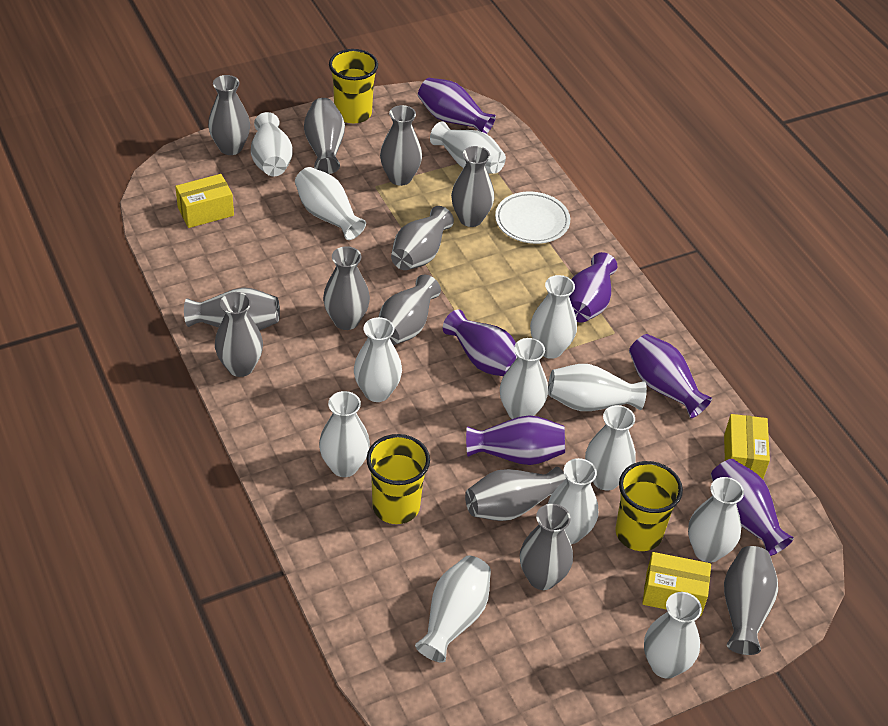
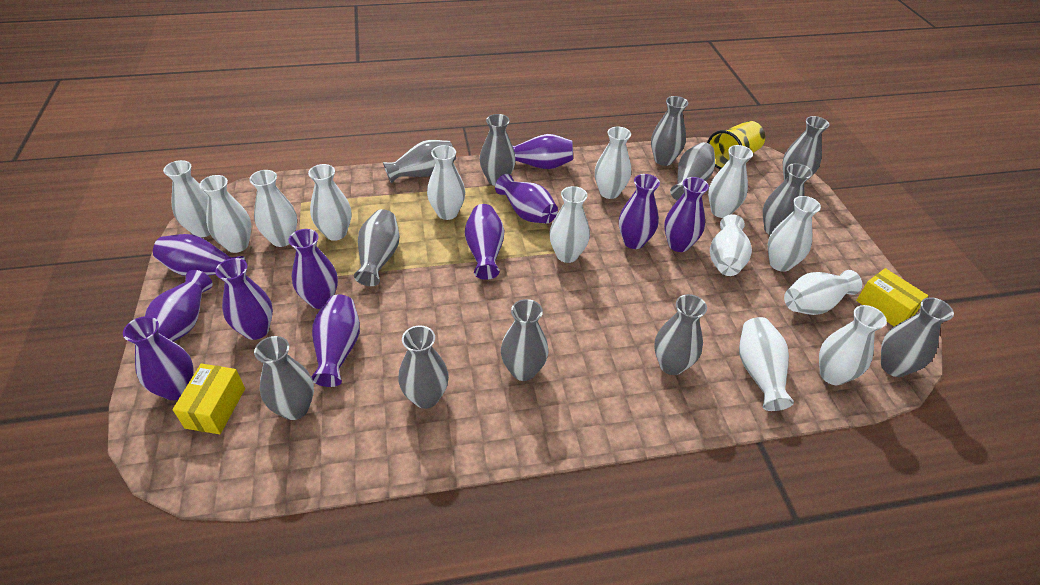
purple vase: [418,78,496,134] [443,309,517,376] [466,415,565,465] [569,252,617,322] [629,334,712,418] [711,459,794,556] = 6 -> [123,316,194,400] [145,270,212,342] [153,234,246,276] [215,258,273,340] [289,229,338,309] [312,294,360,387] [465,204,504,280] [495,174,558,223] [513,134,573,169] [619,174,660,249] [664,177,709,252] = 11
white plate: [495,192,570,244] = 1 -> none = 0
yellow box: [175,174,234,228] [642,552,711,616] [724,414,770,479] = 3 -> [172,364,245,434] [856,268,928,327] = 2
yellow cup: [329,49,378,123] [366,434,430,524] [615,461,683,551] = 3 -> [707,121,765,170] = 1

